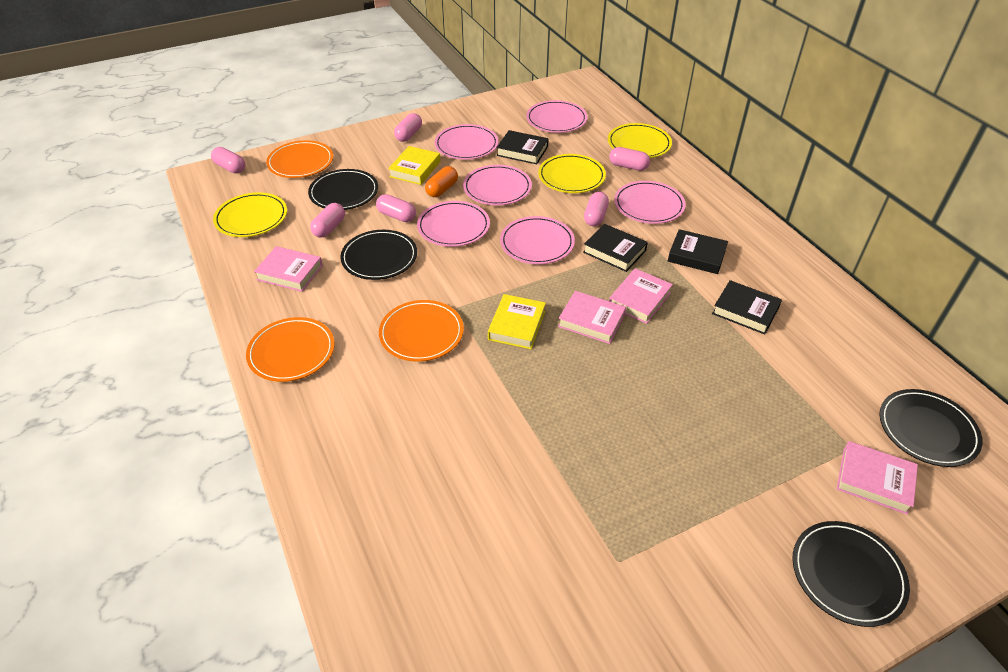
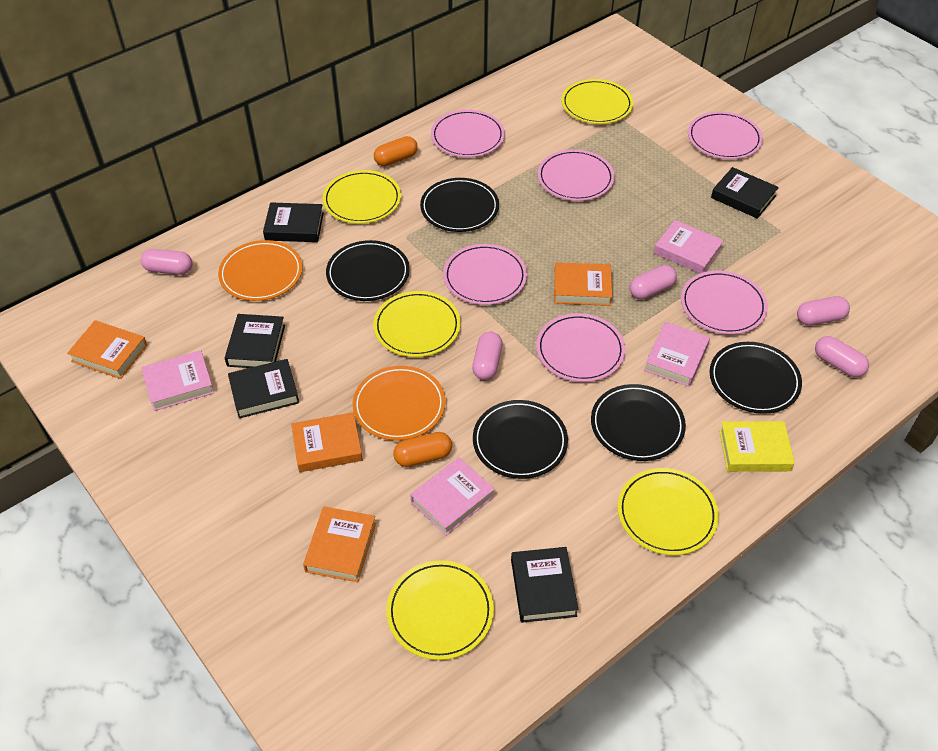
black book: [496,130,549,164] [583,224,648,272] [668,229,728,274] [712,280,782,335] = 4 -> [225,314,285,368] [228,359,299,418] [263,202,324,242] [511,547,579,623] [711,167,779,219] = 5
black plate: [308,169,378,210] [340,230,417,280] [792,521,910,627] [879,389,983,467] = 4 -> [326,240,410,301] [420,178,499,232] [473,400,568,479] [591,384,686,461] [709,342,802,414] = 5
orange book: none = 0 -> [67,320,147,379] [291,412,363,472] [303,506,376,582] [554,262,612,306] = 4
orange capsule: [425,166,458,197] = 1 -> [374,136,418,166] [393,432,452,467] = 2
orange plate: [246,317,335,382] [266,140,333,178] [379,300,464,362] = 3 -> [218,240,303,301] [353,366,446,441] = 2
pink capsule: [211,147,245,173] [310,203,345,238] [376,194,416,222] [394,113,422,142] [584,192,609,226] [609,147,650,171] = 6 -> [141,249,193,275] [472,332,502,380] [629,265,677,299] [797,296,850,326] [815,336,869,377] = 5
yellow book: [388,146,440,185] [488,294,546,349] = 2 -> [719,421,795,472] = 1
yellow plate: [213,192,287,237] [538,154,606,193] [608,123,672,158] = 3 -> [323,170,401,224] [373,291,461,357] [386,560,494,660] [561,79,633,124] [617,468,719,555] = 5

